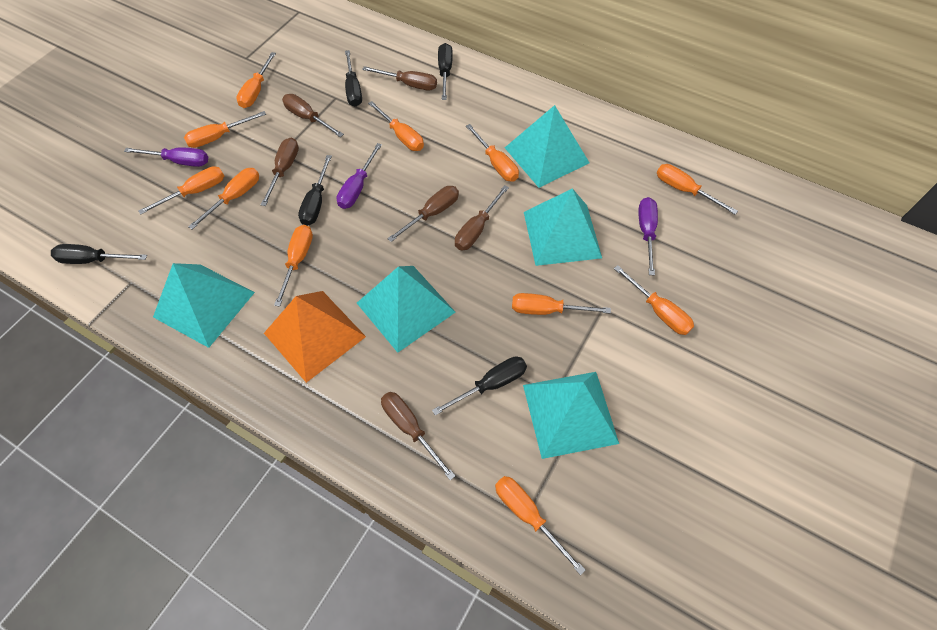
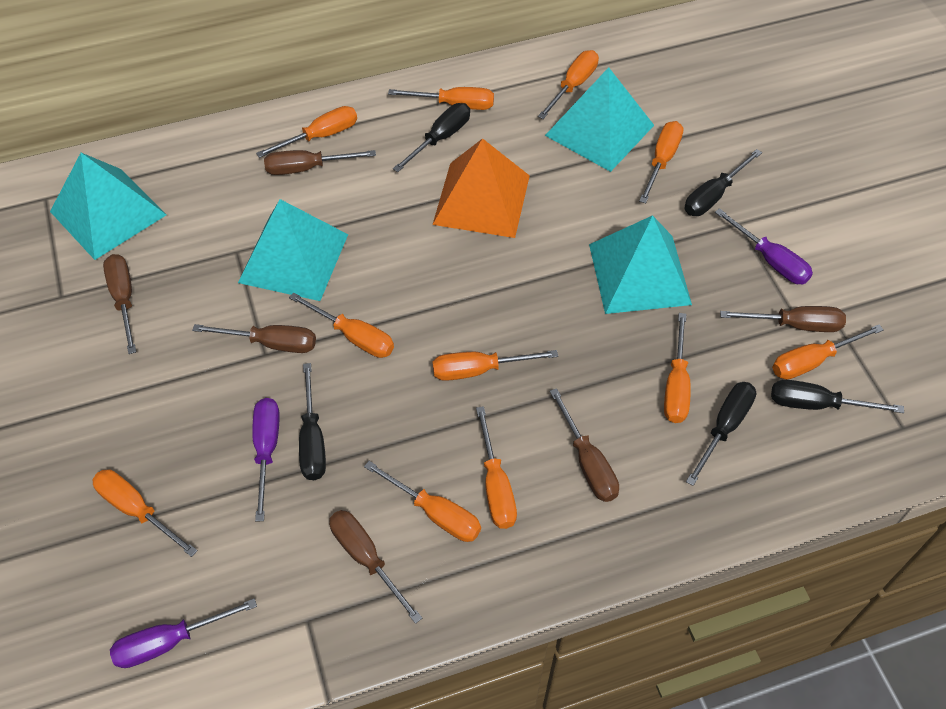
turquoise pyramid: [153,263,255,348] [357,266,455,353] [505,105,589,188] [523,372,619,459] [524,188,602,266] = 5 -> [50,153,166,260] [238,199,348,301] [545,67,654,172] [589,215,692,314] = 4

